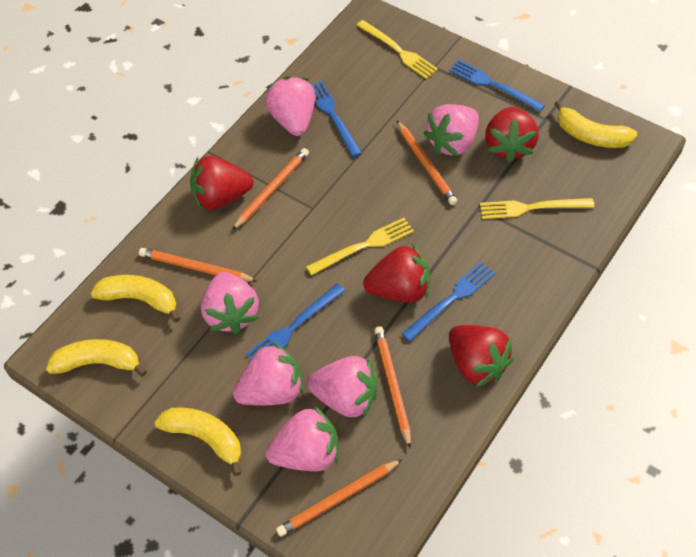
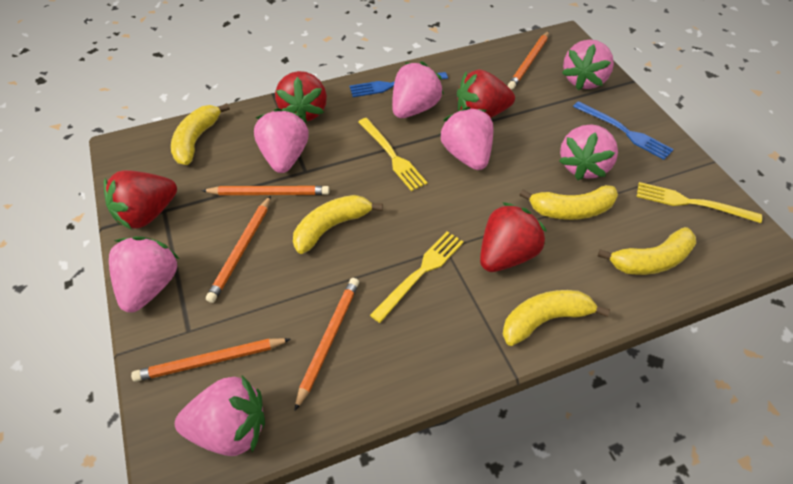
blue fork: [246,284,345,360] [311,80,362,157] [401,262,496,342] [449,60,545,112] = 4 -> [349,72,448,97] [573,101,674,160] = 2
pink strawberry: [201,272,259,334] [233,342,303,406] [265,76,315,136] [266,406,338,471] [307,356,378,418] [423,104,479,156] = 6 -> [109,236,179,313] [175,375,265,456] [254,108,309,173] [392,62,444,118] [440,107,494,170] [559,124,618,180] [562,39,614,90] = 7
yellow banana: [46,339,147,377] [91,275,180,322] [155,408,242,476] [554,101,638,148] = 4 -> [171,103,230,165] [293,195,383,254] [502,290,610,346] [520,185,618,220] [598,227,696,275] = 5

